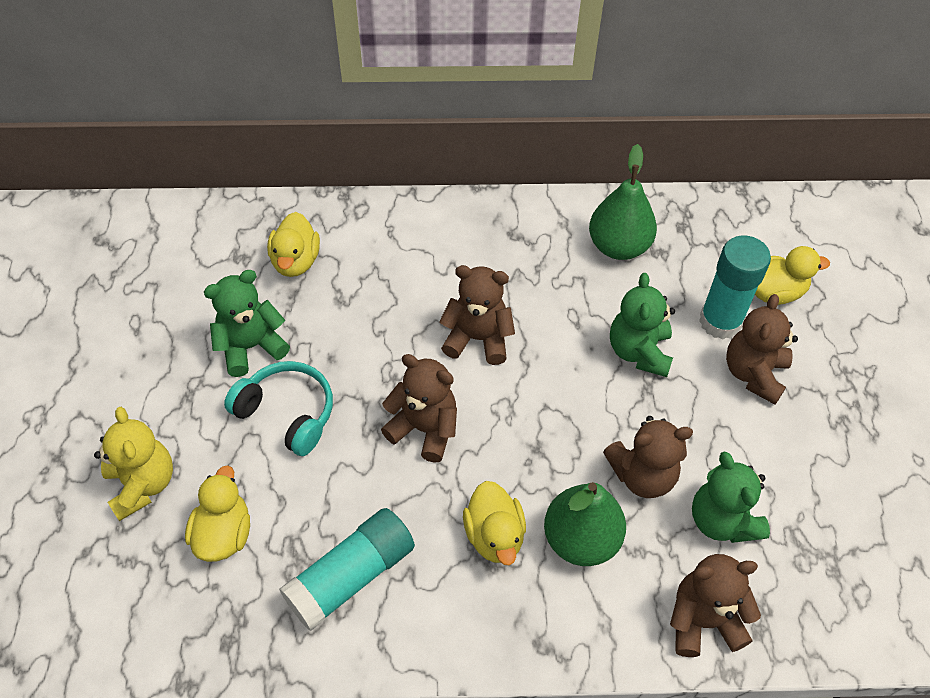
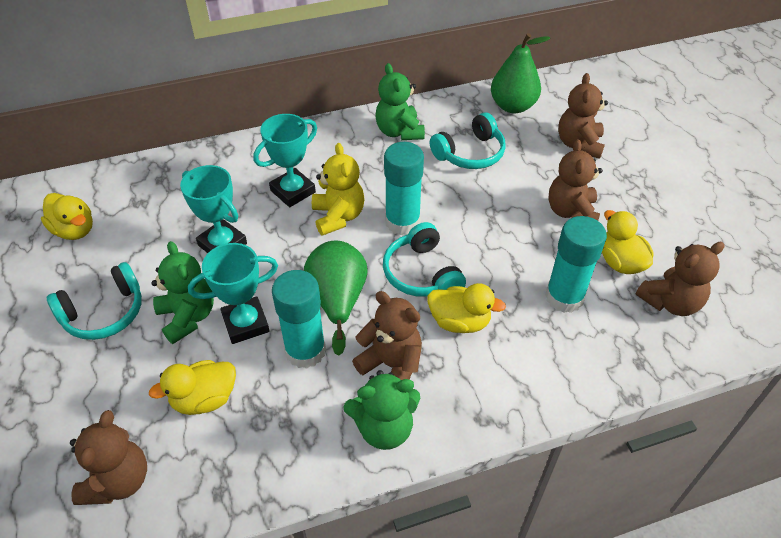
turquoise glue stick: [279,508,415,631] [699,235,771,339] = 2 -> [272,270,326,369] [384,142,424,235] [545,216,607,313] = 3
turquoise headphones: [224,361,333,456] = 1 -> [47,262,142,340] [383,222,466,297] [430,112,506,169] = 3
turquoise trophy: none = 0 -> [180,165,247,253] [188,243,278,344] [254,114,317,207] = 3

